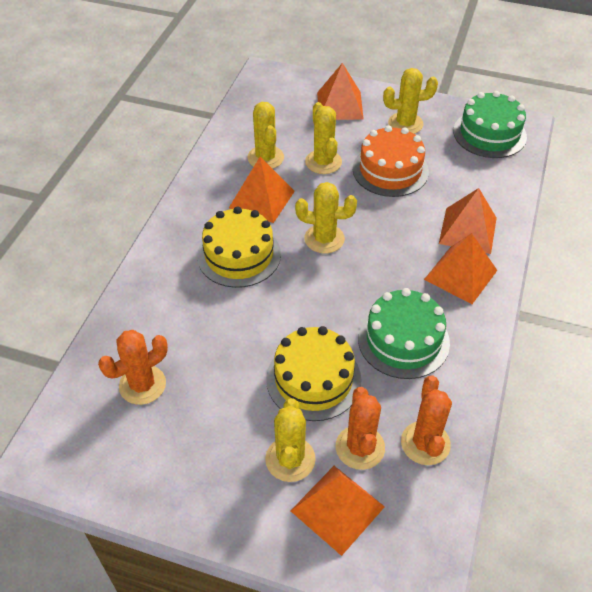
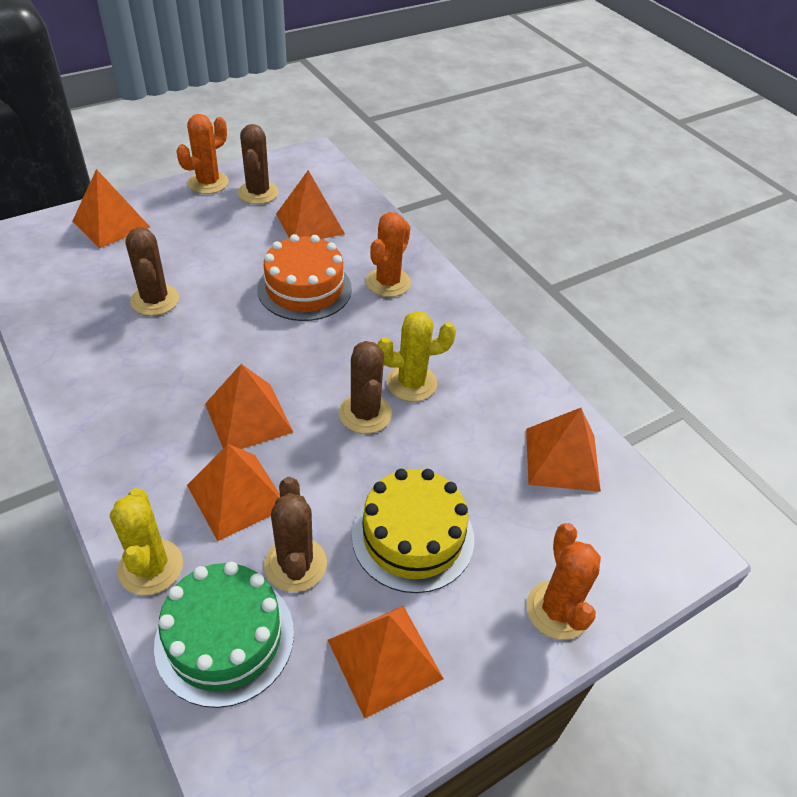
brown cactus: none = 0 -> [125,227,179,316] [238,124,279,204] [264,477,327,592] [339,341,392,434] = 4
green cake: [358,288,450,379] [453,91,527,158] = 2 -> [154,562,294,708] = 1
orange pyramid: [229,157,295,223] [291,466,385,556] [317,63,364,120] [424,233,497,304] [439,188,497,254] = 5 -> [72,169,150,248] [187,444,280,541] [205,364,293,449] [276,170,345,239] [328,606,444,719] [526,408,601,492] = 6
yellow cactus: [247,102,284,169] [265,398,316,482] [295,182,357,253] [305,102,342,174] [383,68,438,134] = 5 -> [110,488,183,595] [377,311,456,402] = 2
yellow cake: [197,206,281,288] [266,326,362,421] = 2 -> [352,469,474,593] = 1

